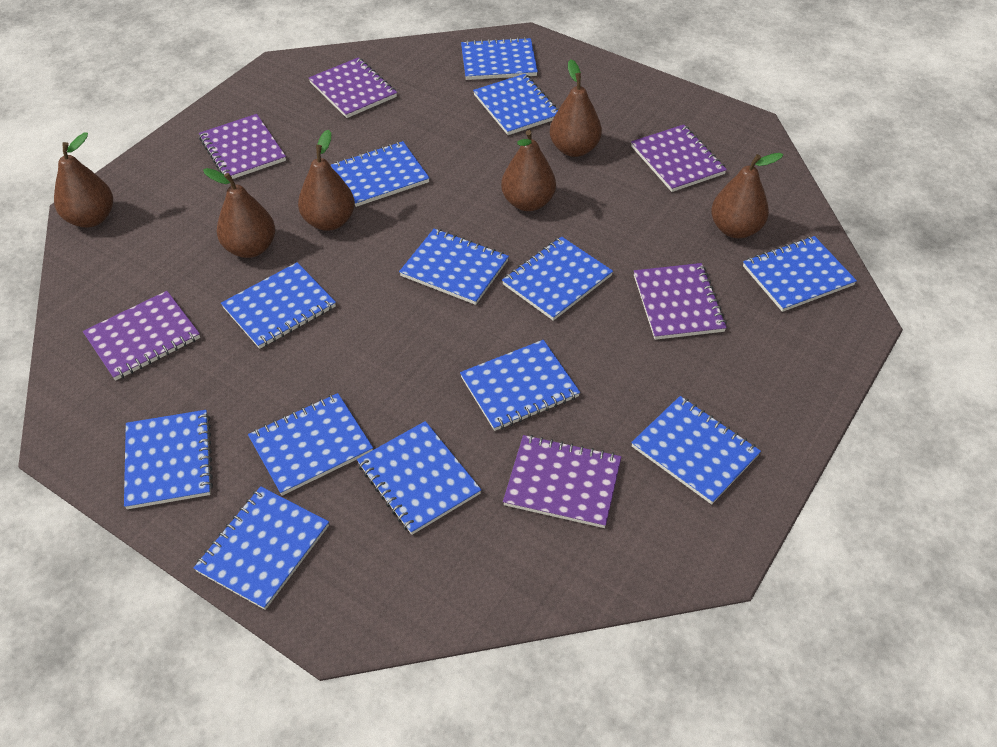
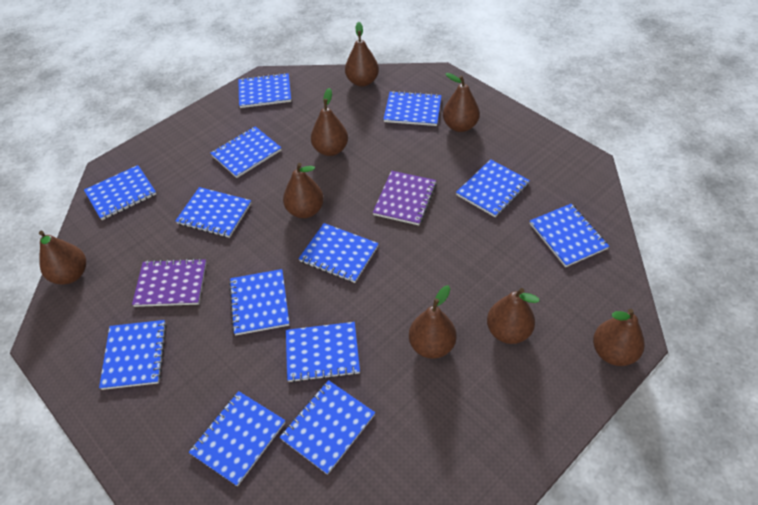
brown pear: [54,133,113,228] [203,168,275,258] [298,130,355,231] [501,130,556,211] [550,59,602,157] [711,153,783,238] = 6 -> [39,231,86,285] [283,163,324,218] [311,88,348,156] [345,22,379,87] [409,285,456,359] [443,73,480,132] [487,288,539,344] [593,309,645,366] = 8
purple notebook: [83,291,200,381] [199,114,286,179] [309,57,397,118] [503,435,621,528] [631,125,727,192] [634,263,727,340] = 6 -> [132,258,206,307] [373,171,436,225] = 2

